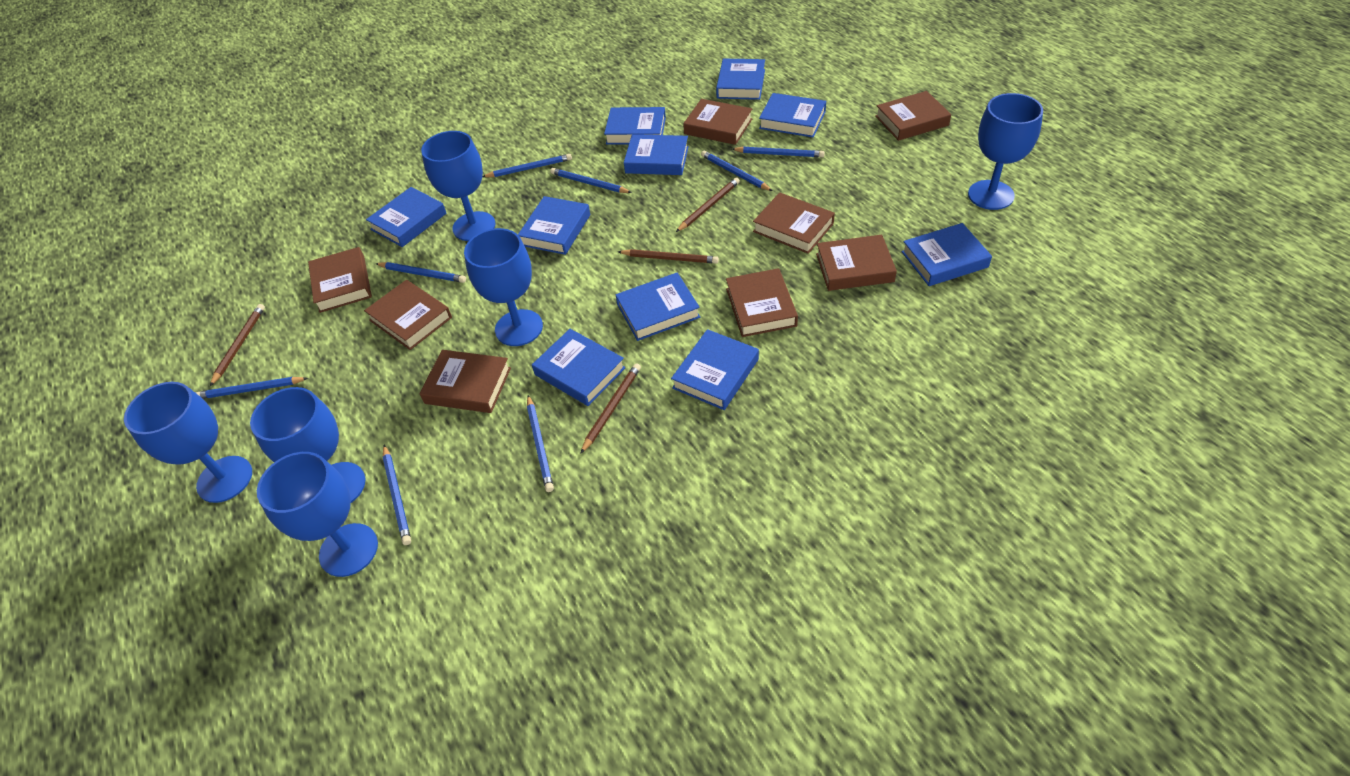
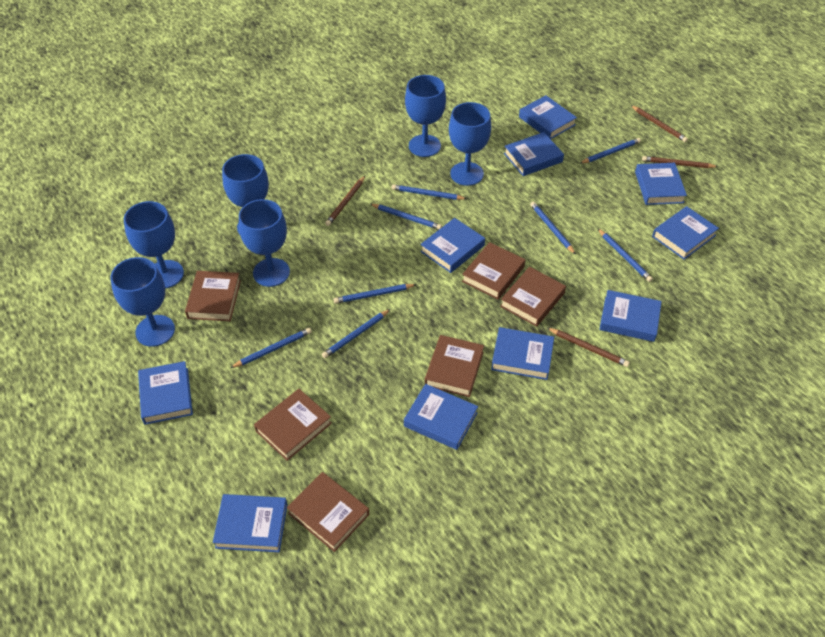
brown book: [308,247,372,313] [364,280,452,350] [419,350,511,413] [683,99,752,145] [726,268,798,337] [753,192,835,254] [816,235,897,291] [875,91,951,141] = 8 -> [185,271,241,321] [254,389,332,461] [287,472,369,552] [425,335,484,397] [462,242,525,300] [500,267,566,327] = 6

